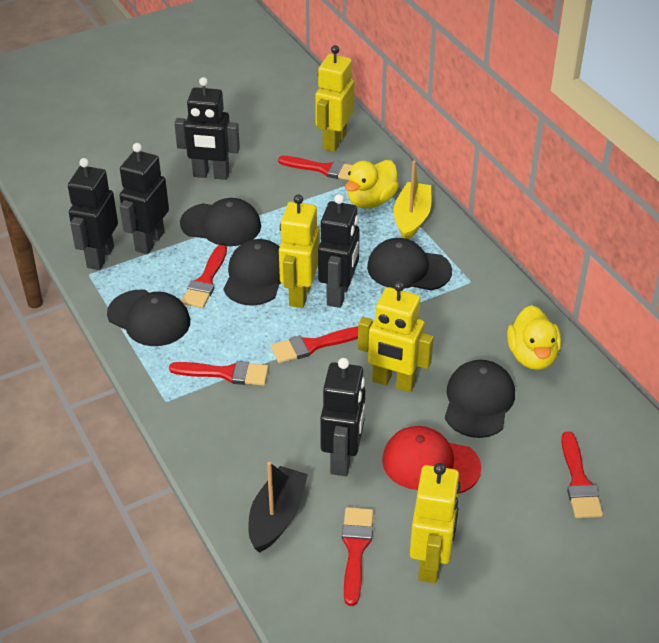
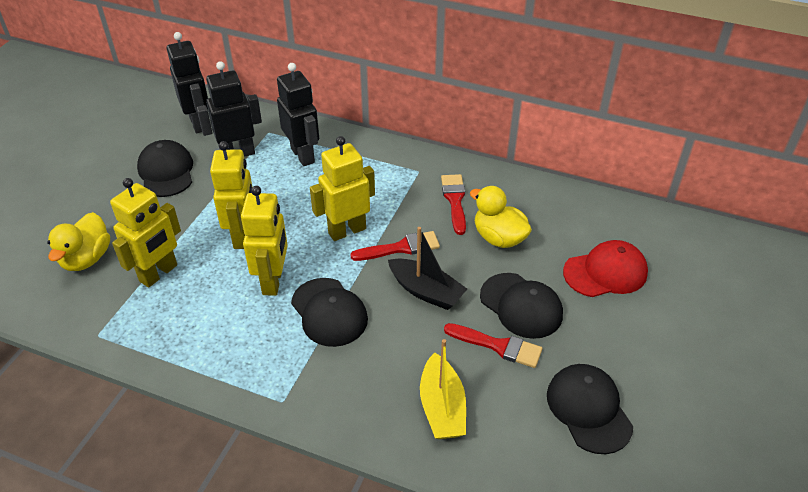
black cap: [107,290,190,346] [180,198,261,246] [224,239,281,306] [367,238,452,291] [445,360,515,438] = 5 -> [137,140,193,197] [291,278,368,347] [480,273,563,339] [547,364,633,454] = 4
black robot: [68,158,118,270] [119,143,169,254] [174,77,240,180] [318,194,360,308] [320,358,365,476] = 5 -> [167,32,208,133] [197,61,262,157] [277,63,319,166] = 3
red brush: [169,361,269,385] [181,245,227,308] [271,326,358,363] [278,156,353,180] [342,507,373,606] [561,432,603,518] = 6 -> [350,231,440,261] [441,174,466,235] [444,323,543,368] = 3

